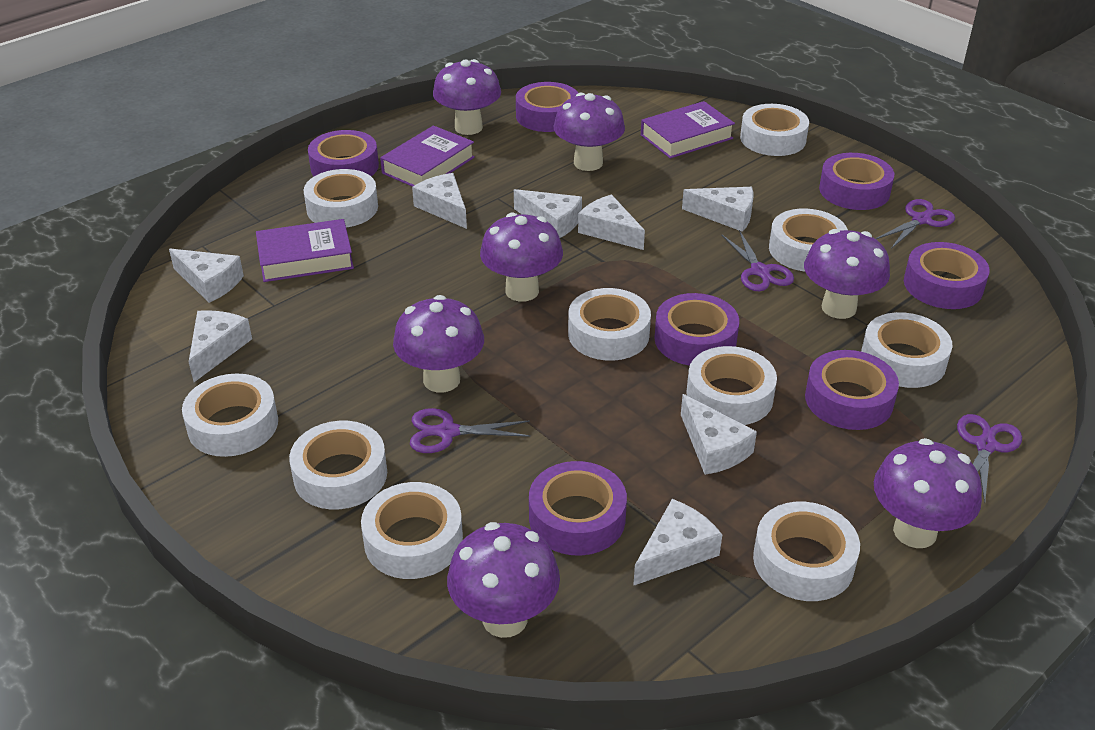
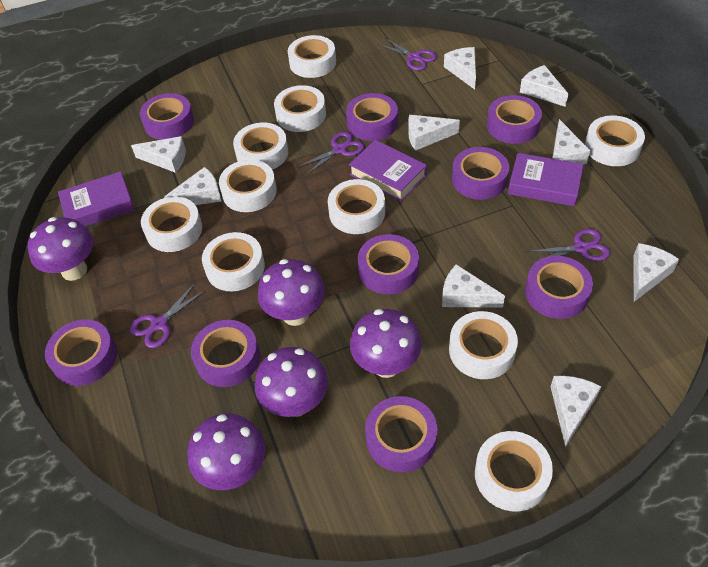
purple mushroom: [393,295,484,392] [433,59,501,135] [447,522,560,638] [480,212,563,302] [553,93,625,171] [804,229,890,319] [874,438,982,548] = 7 -> [27,217,93,281] [187,414,265,490] [255,347,328,417] [258,259,325,326] [350,309,421,378] = 5
purple tape: [308,130,379,176] [516,82,578,132] [529,461,627,556] [654,293,739,366] [805,350,899,430] [819,153,894,210] [904,242,990,309] = 7 -> [45,319,117,386] [140,93,194,140] [191,320,260,387] [346,93,398,141] [358,234,419,294] [365,396,437,472] [452,147,509,200] [487,95,542,144] [525,256,593,319] = 9
white cheese: [169,249,244,303] [189,310,252,382] [412,173,467,229] [514,189,582,238] [578,194,645,250] [633,499,722,586] [681,394,757,475] [682,187,753,232] = 8 -> [131,136,186,173] [164,167,222,205] [408,115,460,151] [442,264,505,308] [444,47,476,90] [520,65,568,107] [551,376,602,448] [552,119,590,164] [634,243,679,302] = 9

